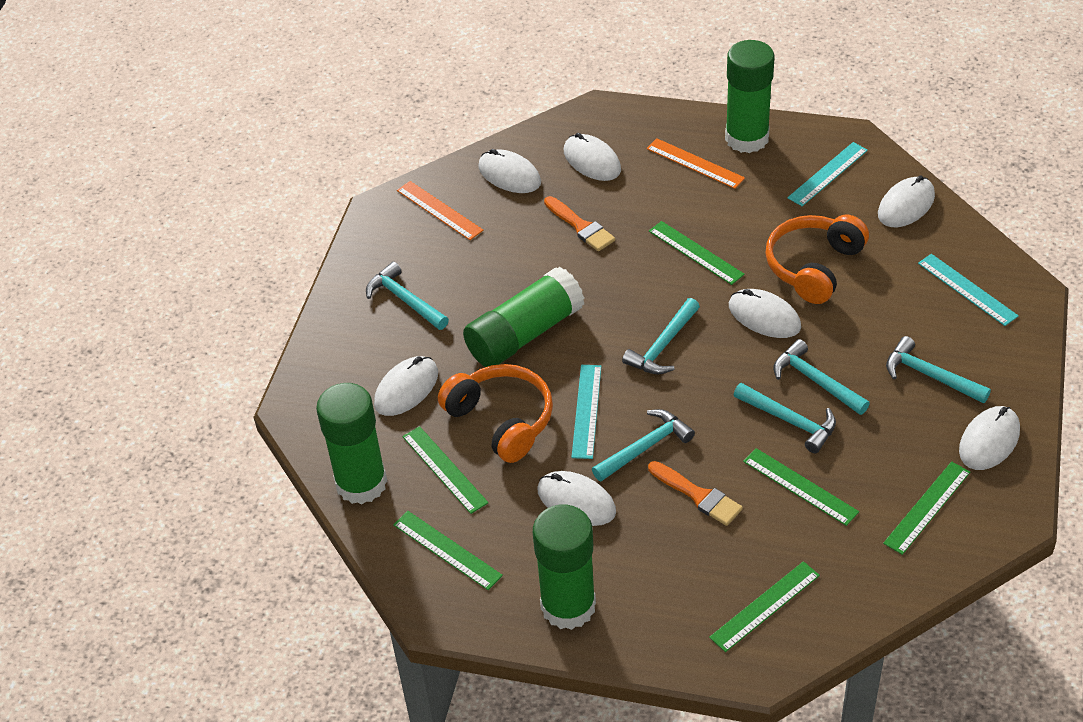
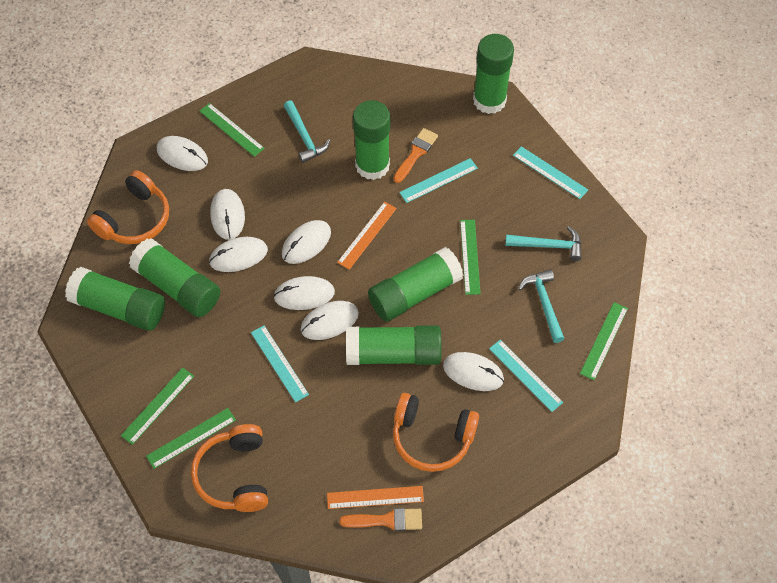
green glue stick: [316,383,387,504] [463,267,584,367] [533,505,596,630] [725,40,774,153] = 4 -> [65,267,165,331] [129,238,220,317] [346,325,442,365] [353,100,390,180] [368,247,464,322] [473,34,514,114] = 6
green ruler: [393,511,503,590] [402,426,488,514] [649,221,745,285] [709,561,820,652] [743,448,859,526] [883,461,970,555] = 6 -> [121,367,194,445] [146,408,236,469] [199,103,265,157] [460,220,481,295] [580,302,628,380] = 5
orange headphones: [438,364,553,463] [766,215,869,304] = 2 -> [87,170,169,244] [191,424,268,512] [393,393,479,472] = 3
turquoise hammer: [366,262,449,330] [592,409,695,481] [622,298,700,375] [734,383,836,453] [773,339,870,415] [886,336,991,404] = 6 -> [284,100,330,163] [505,226,582,261] [518,269,564,343] = 3
turquoise ruler: [571,365,601,459] [787,142,868,206] [918,254,1019,326] = 3 -> [251,325,309,403] [399,158,478,203] [489,340,563,412] [513,146,588,199] = 4

